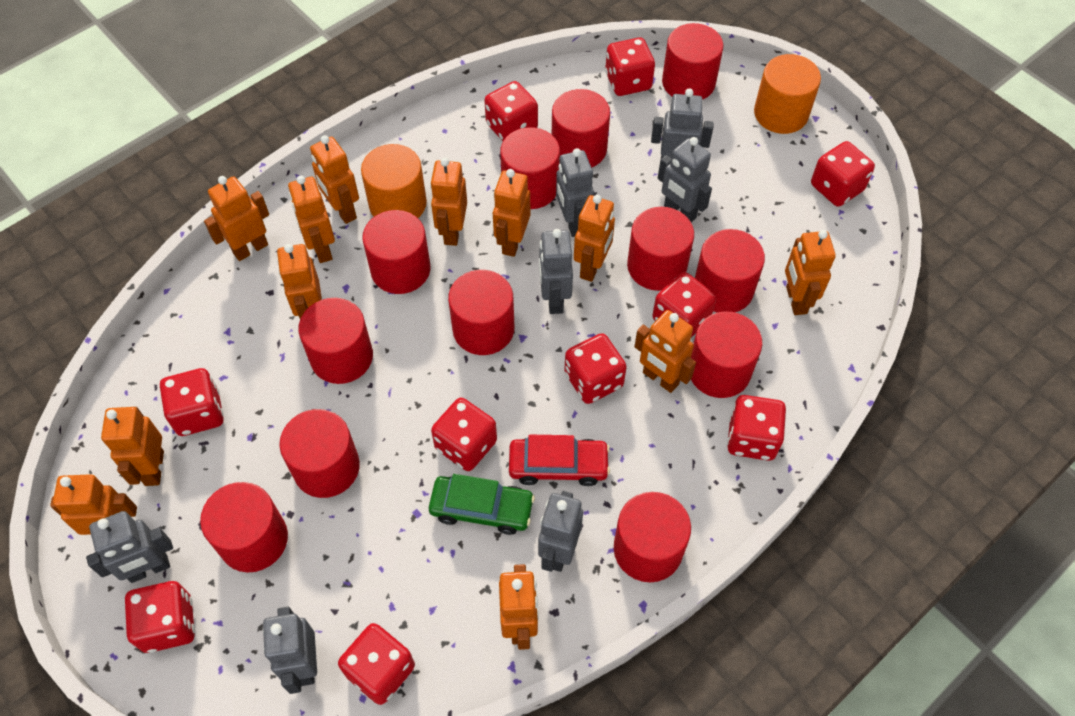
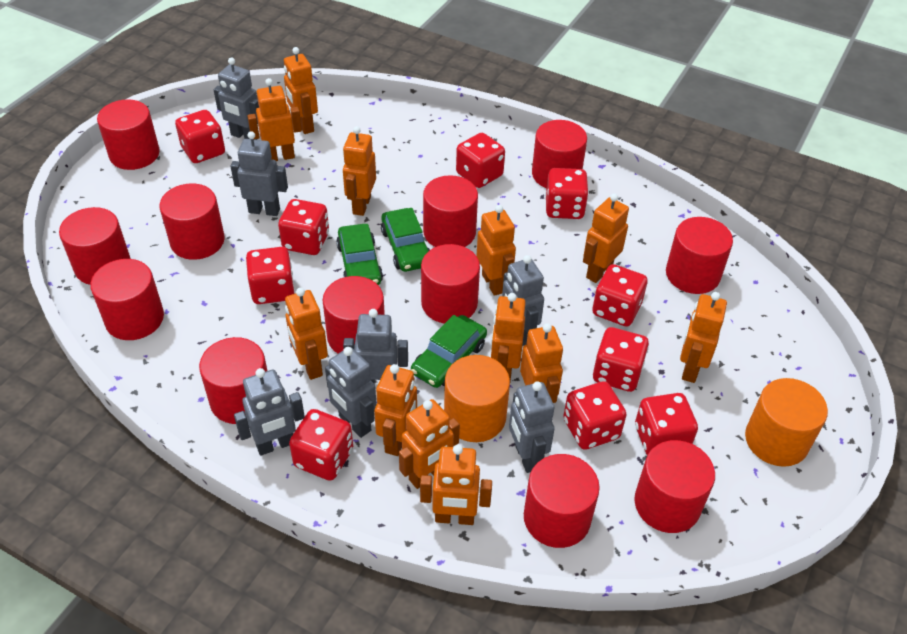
green car: [429,474,535,535] = 1 -> [336,224,383,285] [381,208,430,272] [411,315,487,388] = 3
red car: [509,435,610,486] = 1 -> none = 0

